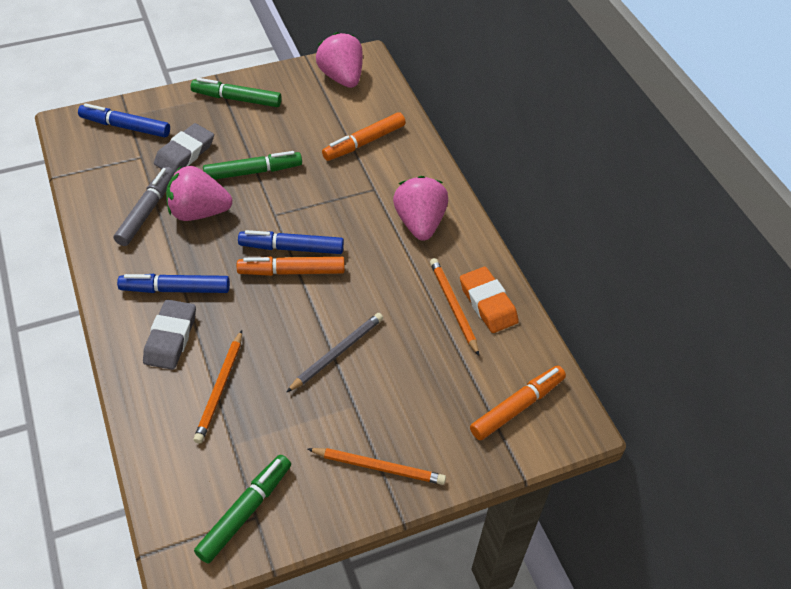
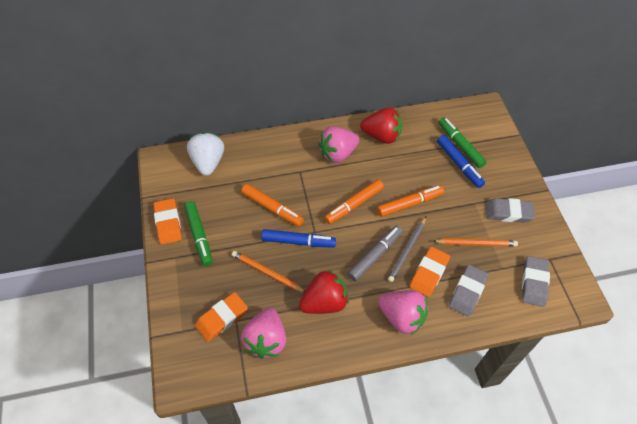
blue marker: [78,103,170,138] [117,274,230,293] [238,230,344,254] = 3 -> [261,229,336,248] [437,135,485,188] = 2
green marker: [191,78,282,107] [194,455,291,563] [203,151,302,180] = 3 -> [184,201,213,266] [438,117,487,168] = 2
grey eraser: [143,299,196,370] [154,123,214,172] = 2 -> [449,265,489,317] [486,198,535,222] [522,256,550,307] = 3
orange eraser: [460,267,519,333] = 1 -> [153,198,182,245] [195,292,248,342] [410,247,450,297] = 3
orange pencil: [193,330,242,444] [308,448,446,485] [430,258,479,356] = 3 -> [232,251,305,293] [433,238,518,247] = 2
red strawberry: none = 0 -> [299,270,349,314] [360,108,402,144] = 2
white strawberry: none = 0 -> [187,132,224,176] = 1

